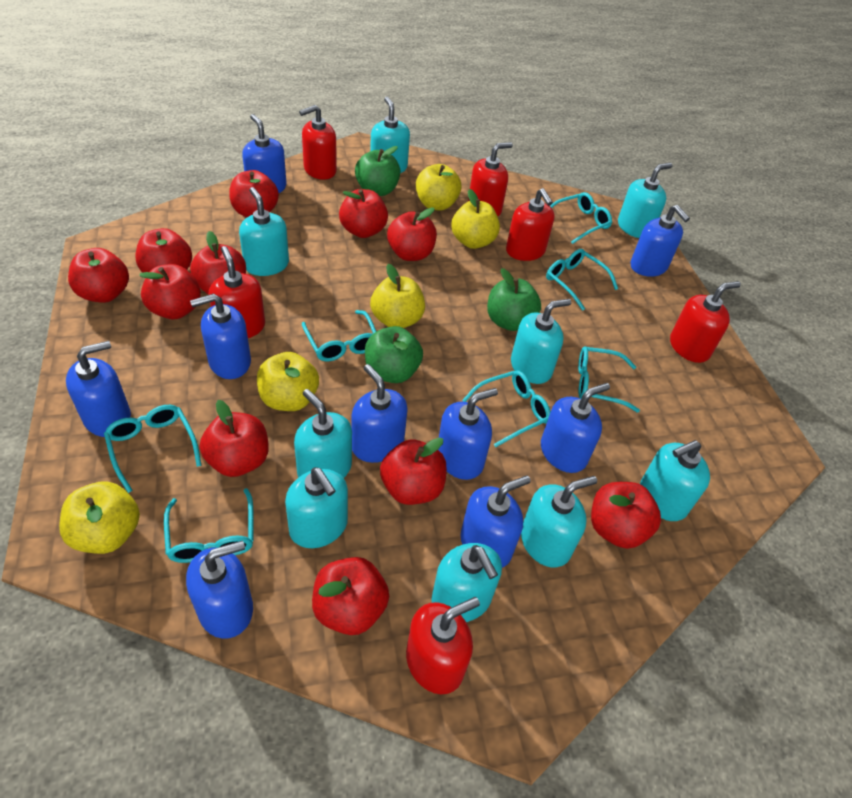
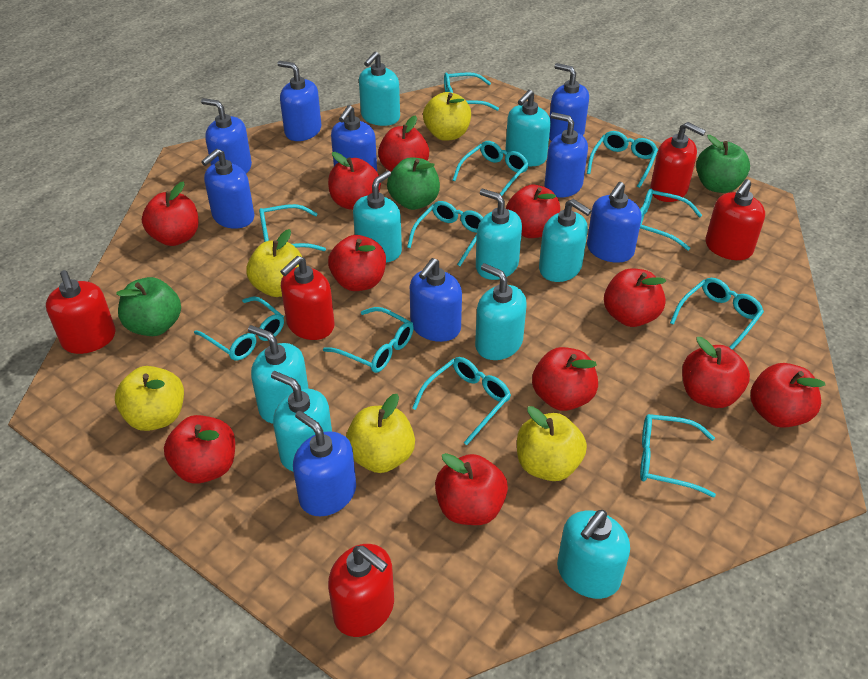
red soap dispenser: [209,246,265,338] [299,105,337,180] [406,597,480,694] [468,142,513,216] [506,188,555,261] [670,281,741,363] = 6 -> [46,270,116,354] [280,256,335,340] [328,544,394,637] [650,122,706,202] [706,179,765,260] = 5
turquoise glasses: [104,405,202,493] [164,488,254,563] [302,310,376,361] [463,371,551,448] [546,249,618,311] [550,192,612,244] [578,347,640,413] = 7 -> [194,296,284,361] [259,204,326,251] [323,307,414,373] [407,201,483,266] [412,357,511,445] [444,72,499,111] [453,141,529,196] [587,131,658,188] [639,189,702,250] [640,414,716,497] [670,278,764,350] = 11

